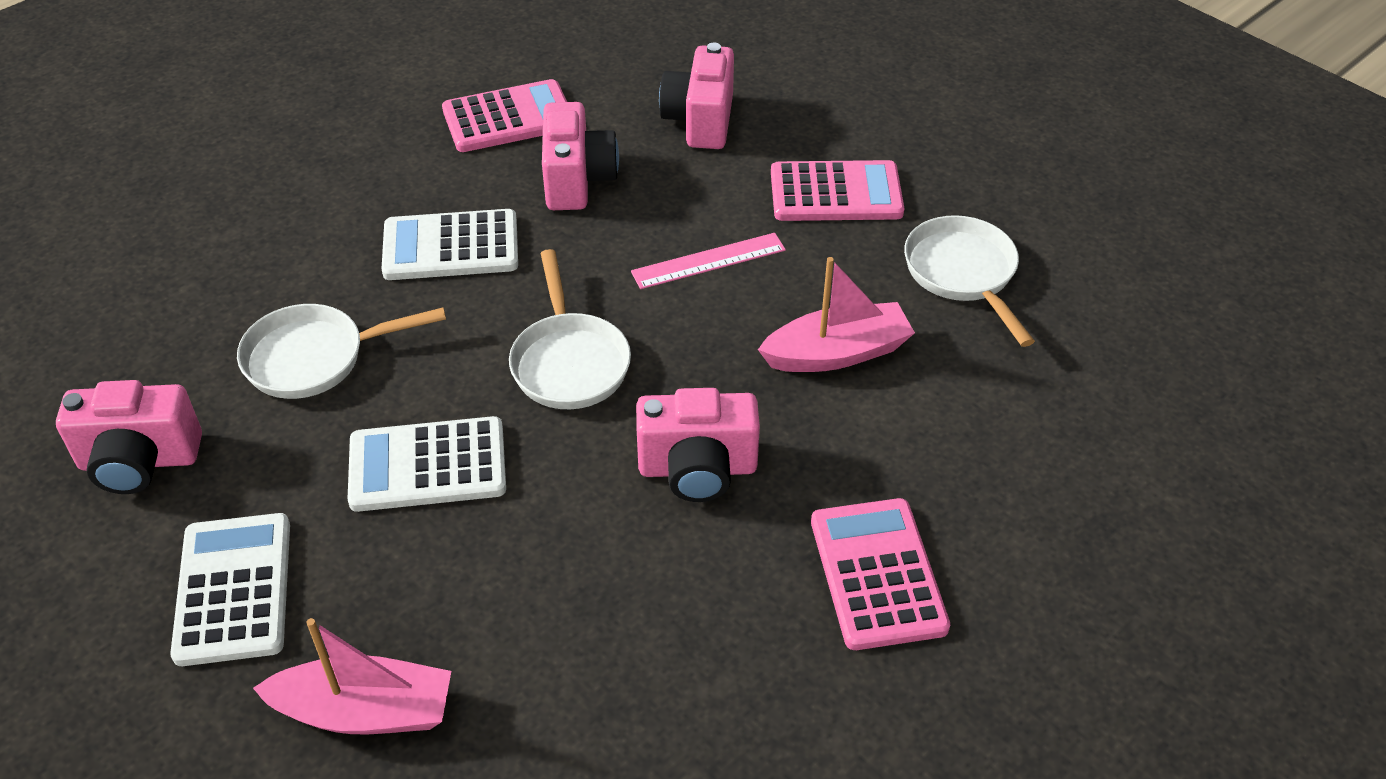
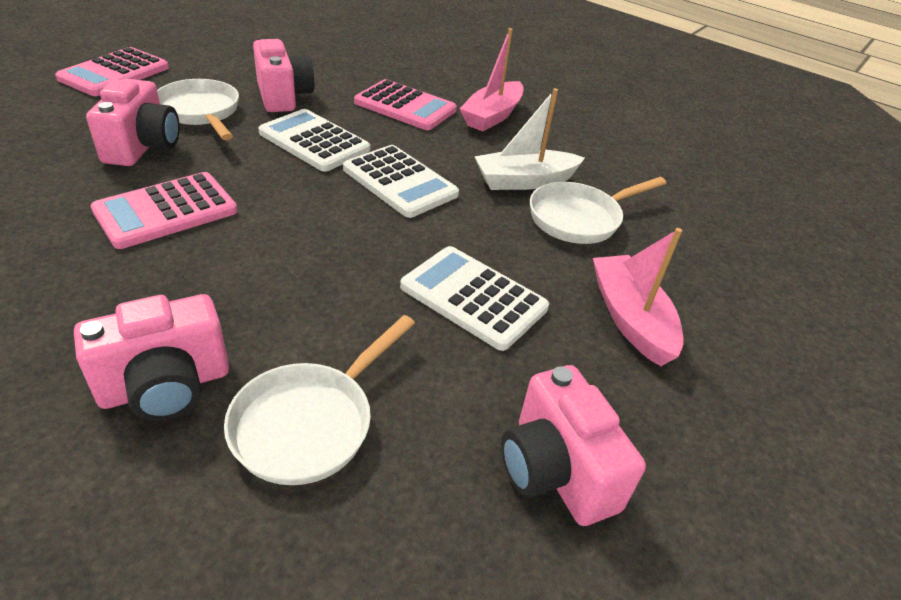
pink ruler: [631,233,786,289] = 1 -> none = 0
white boat: none = 0 -> [474,88,585,190] = 1

